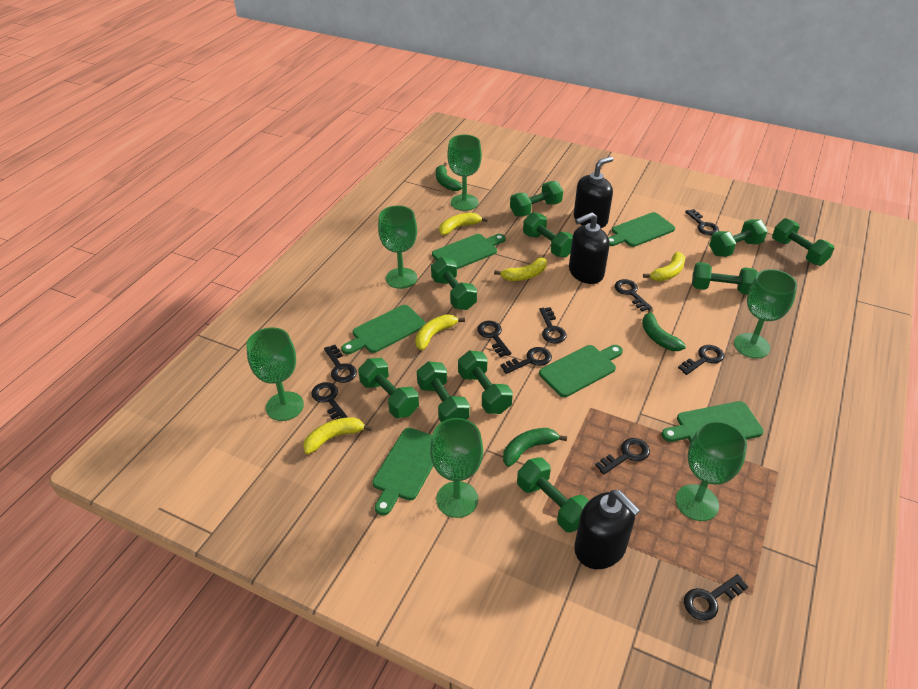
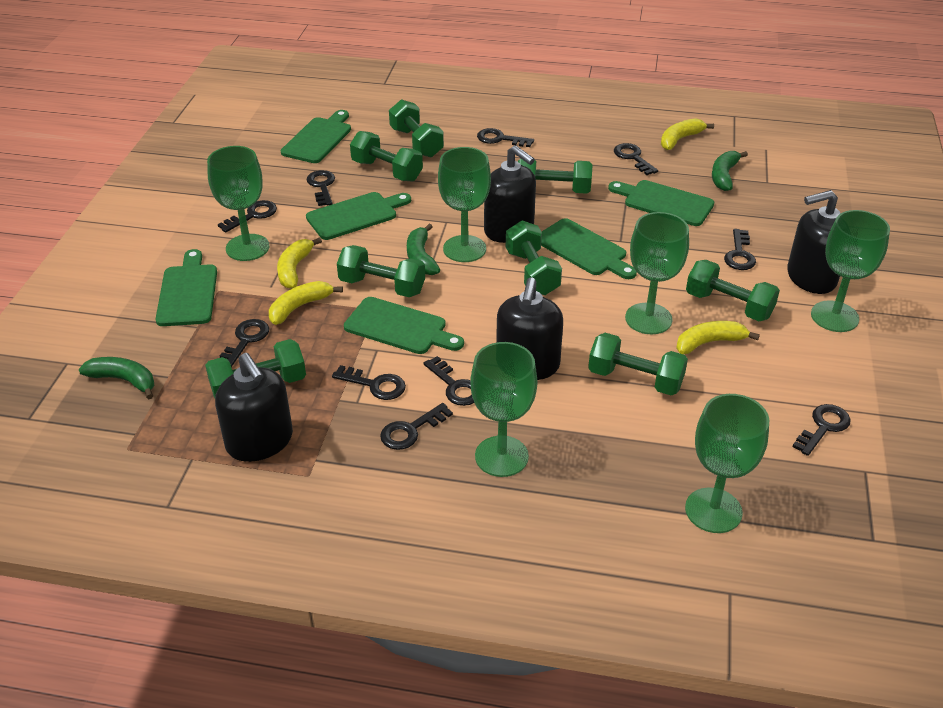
black soap dispenser: [569,212,610,284] [574,156,613,228] [574,490,640,569] = 3 -> [215,353,293,462] [484,145,536,243] [496,277,563,380] [787,190,840,294] = 4
green dumbbell: [358,358,419,418] [417,361,470,422] [431,257,477,310] [458,351,513,414] [510,181,563,217] [517,457,589,532] [523,212,573,257] [692,262,759,295] [709,219,768,257] [772,218,834,266] = 10 -> [205,339,306,398] [337,245,425,297] [350,131,423,181] [389,99,444,158] [506,220,562,295] [518,159,593,194] [588,333,688,395] [686,260,780,321] = 8
yellow banana: [303,417,373,454] [415,314,465,350] [439,213,488,235] [494,257,547,281] [643,252,685,281] = 5 -> [269,281,343,325] [277,237,322,289] [661,118,714,150] [676,321,760,354] = 4

